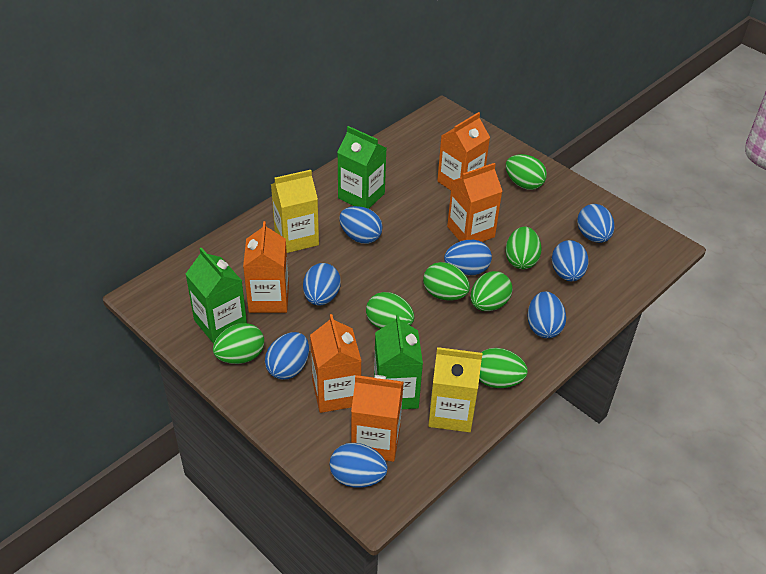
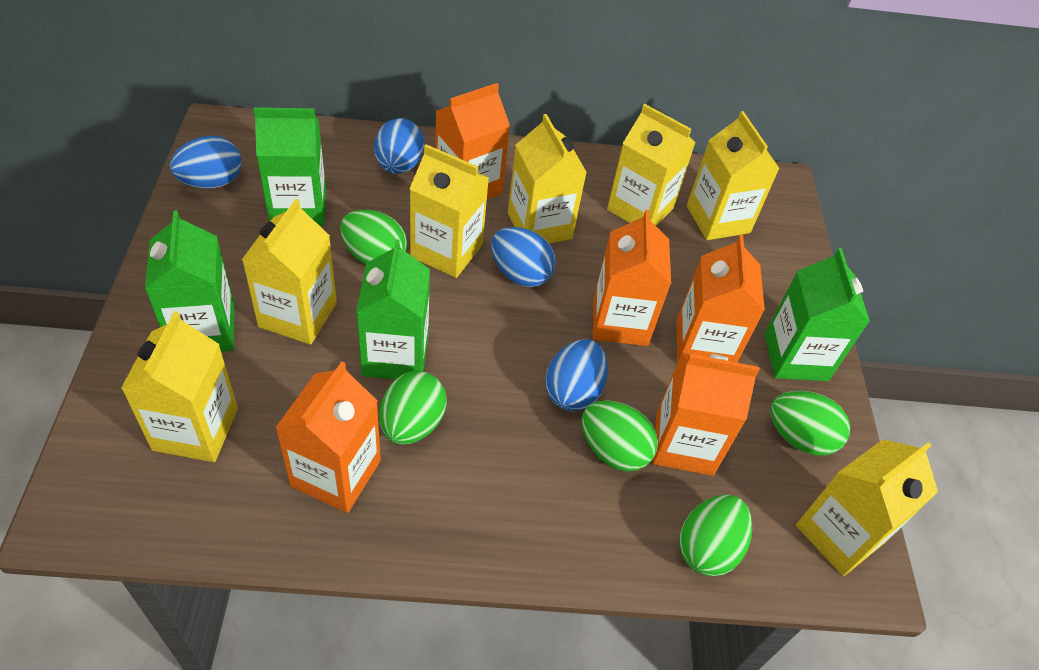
blue egg: [265,332,309,380] [303,263,341,306] [330,443,388,488] [339,206,383,244] [444,240,492,275] [527,291,566,338] [552,240,589,281] [577,204,615,243] = 8 -> [170,136,242,188] [374,118,424,174] [491,227,556,287] [545,339,608,411] = 4
green carton: [186,247,247,344] [337,126,386,209] [374,314,423,409] = 3 -> [145,210,235,352] [254,107,326,226] [356,239,430,379] [765,248,870,381] = 4
green egg: [213,323,264,364] [366,292,414,329] [423,262,470,300] [470,271,513,311] [479,348,528,388] [505,227,542,269] [506,154,547,190] = 7 -> [340,210,407,264] [380,371,447,445] [582,400,658,472] [679,494,752,576] [771,391,850,456] = 5
yellow carton: [271,170,319,253] [428,347,482,432] = 2 -> [121,311,238,462] [242,199,337,345] [410,144,489,278] [508,114,587,243] [607,104,696,226] [687,111,780,240] [796,439,938,576] = 7

